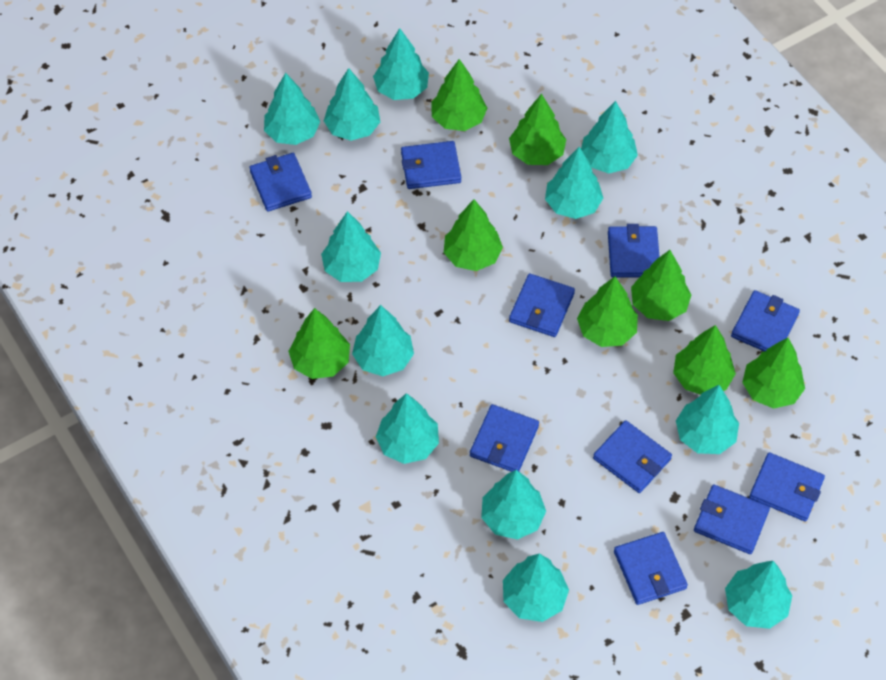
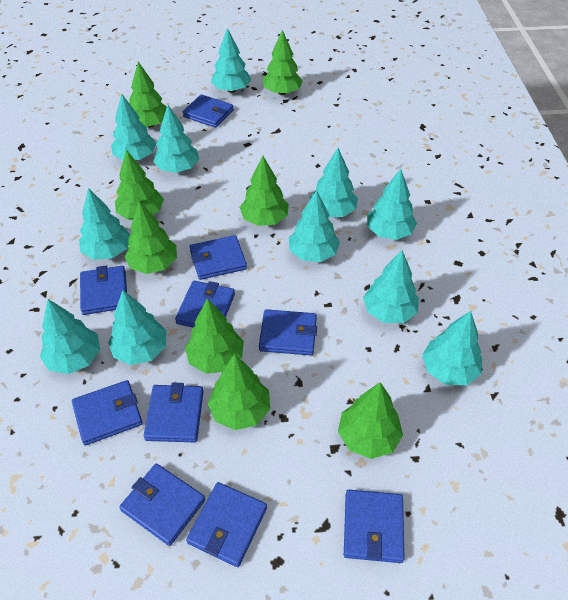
turquoise tree: [264,73,320,145] [321,211,381,282] [324,68,380,141] [352,305,414,376] [373,28,429,100] [376,393,439,464] [481,470,546,540] [503,553,569,622] [545,147,603,219] [581,101,638,174] [676,385,739,454] [725,561,792,629] = 12 -> [40,299,100,374] [79,188,130,260] [108,290,167,365] [111,94,156,160] [153,105,199,173] [211,28,251,93] [289,190,340,262] [309,148,358,217] [363,250,419,323] [367,169,417,240] [422,311,482,385] = 11

